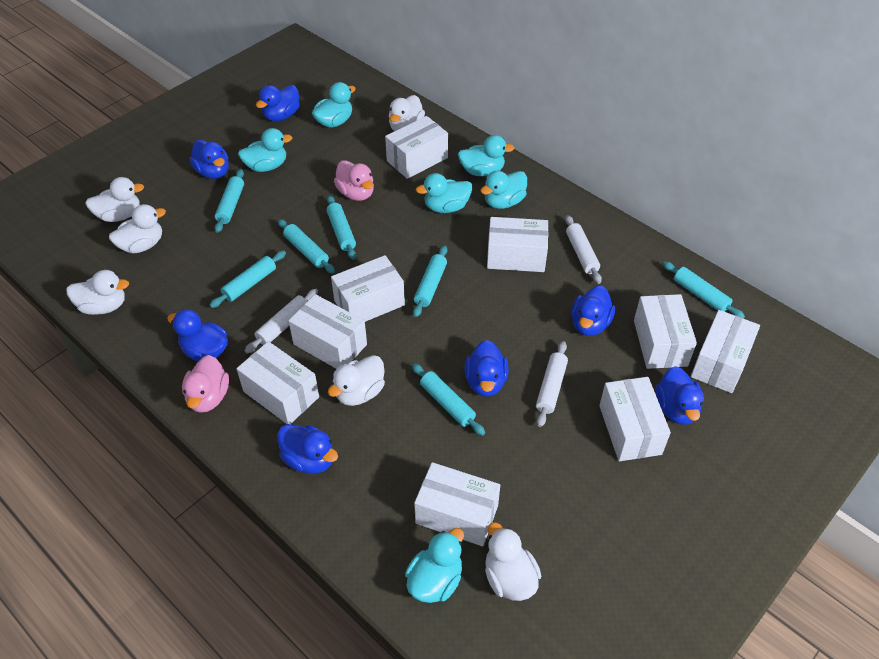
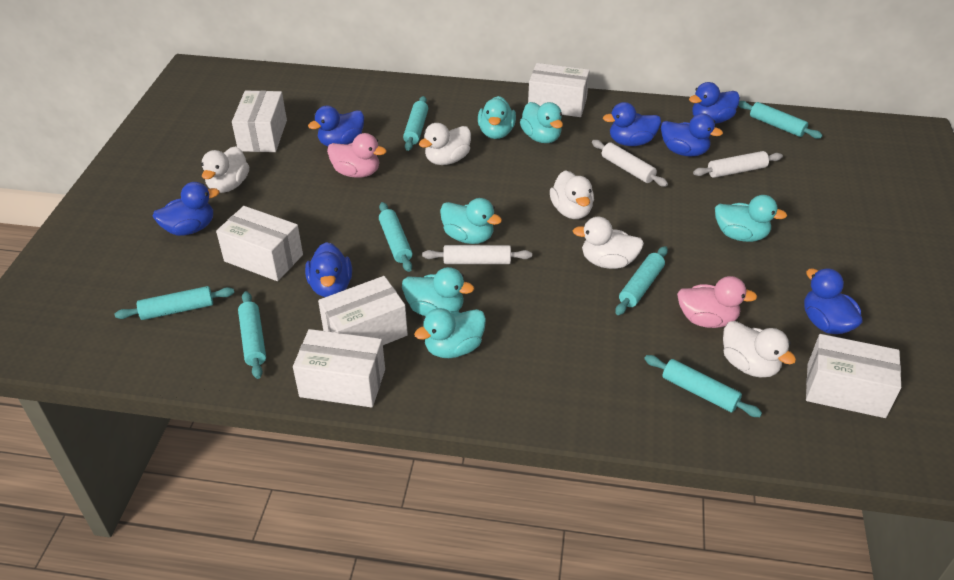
white box: [236,341,319,424] [289,294,367,369] [331,255,405,322] [385,116,448,179] [414,462,500,546] [487,217,548,272] [599,377,671,461] [634,294,697,369] [691,310,760,393] = 9 -> [216,206,303,281] [232,90,287,152] [293,329,385,407] [318,276,408,345] [528,63,590,117] [806,334,901,418] = 6
white duck: [66,270,129,315] [85,177,144,222] [109,204,166,253] [328,355,385,406] [389,95,425,131] [485,522,541,601] = 6 -> [201,146,249,193] [419,123,471,165] [550,170,594,219] [573,217,644,269] [723,321,796,377] = 5

